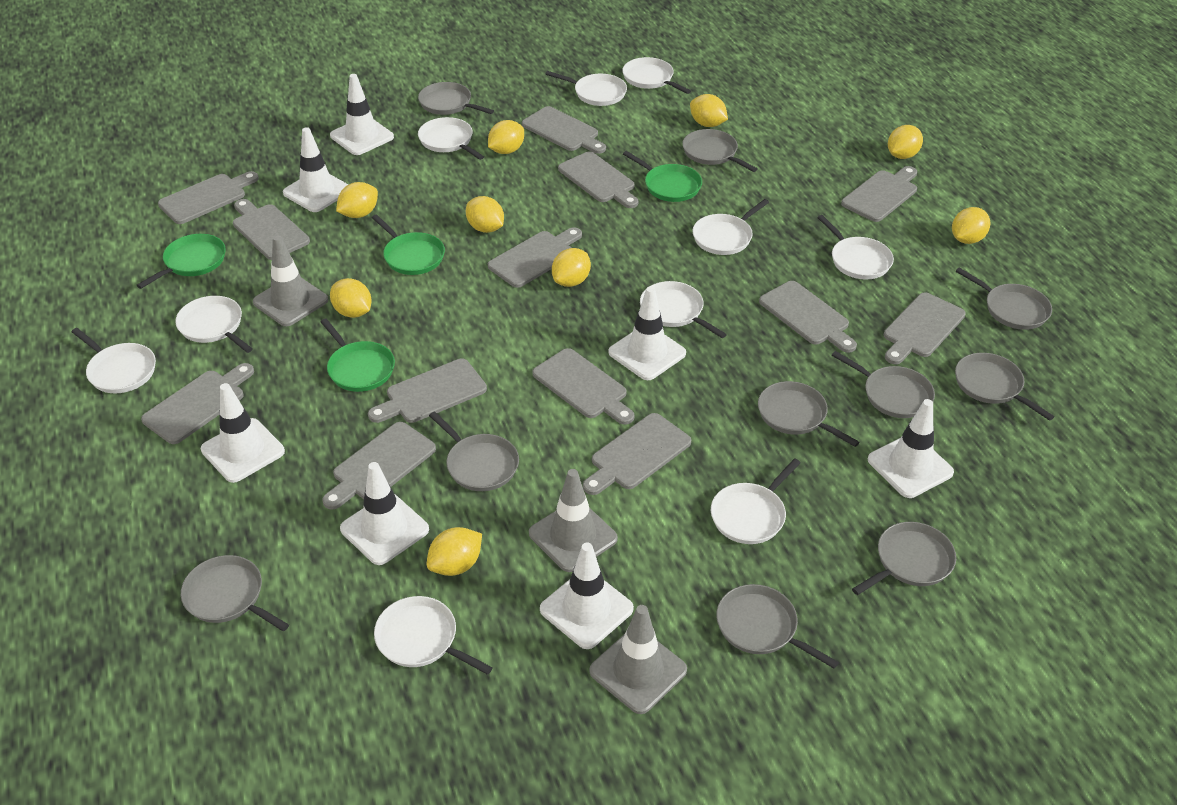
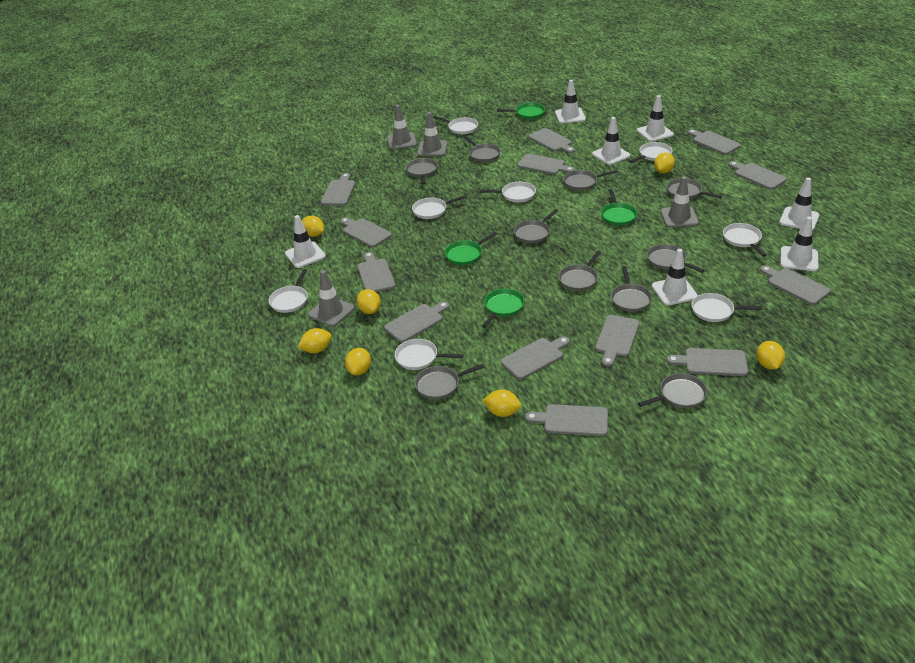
grey traffic cone: [253,235,328,326] [529,469,618,572] [589,605,687,714] = 3 -> [308,270,355,327] [387,105,417,150] [417,112,448,156] [660,177,699,228] = 4
white pan: [72,328,156,393] [175,296,253,353] [374,596,493,675] [418,117,484,160] [546,71,627,106] [622,57,691,94] [640,281,727,338] [692,199,769,255] [711,458,801,544] [817,215,894,280] = 10 -> [269,269,308,313] [395,339,463,370] [412,195,467,219] [433,116,478,134] [480,182,536,202] [629,142,673,163] [691,293,763,322] [723,223,766,257] = 8
yellow lemon: [330,278,372,318] [336,182,378,218] [427,527,482,576] [466,196,504,233] [488,120,524,154] [552,248,591,287] [690,94,728,127] [888,125,923,159] [952,207,990,244] = 9 -> [298,328,332,353] [302,216,324,237] [345,348,371,375] [357,289,381,314] [483,389,521,417] [654,153,675,173] [757,341,785,370] = 7

